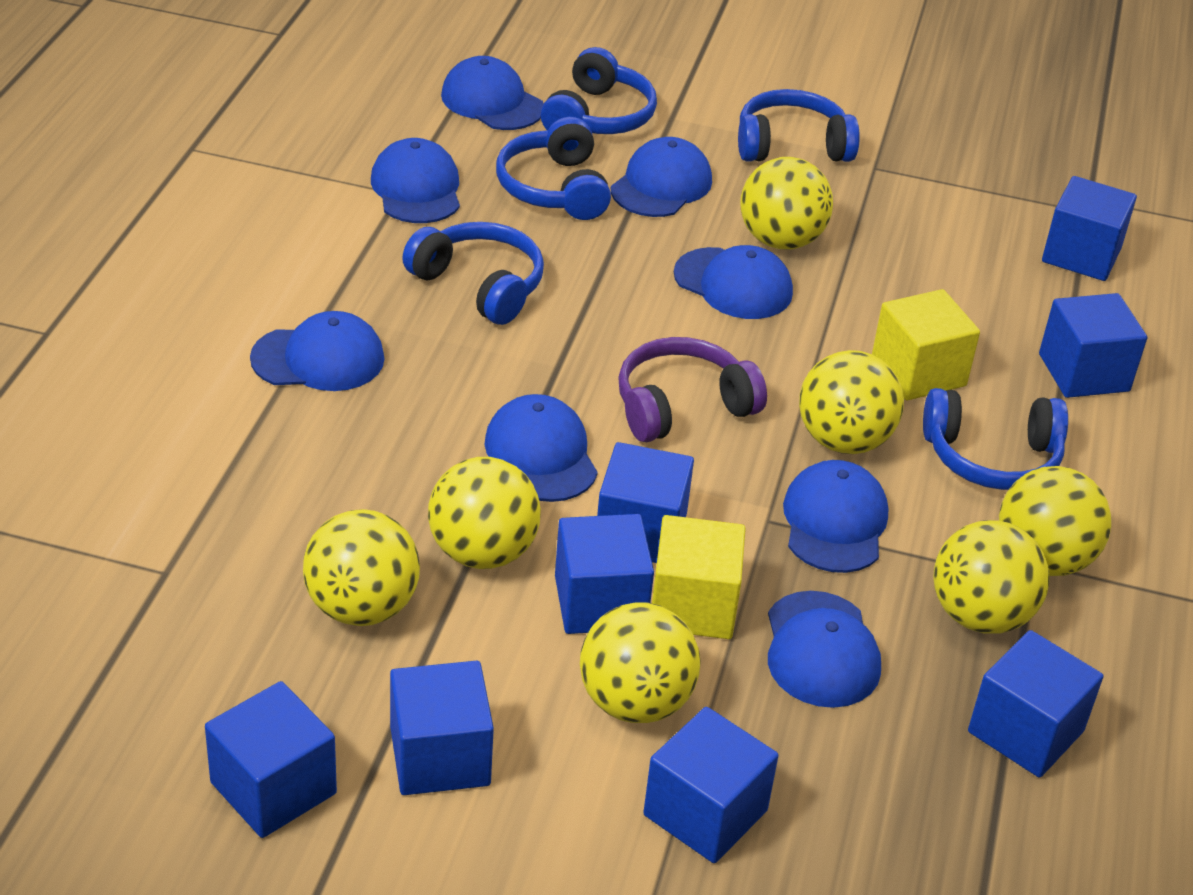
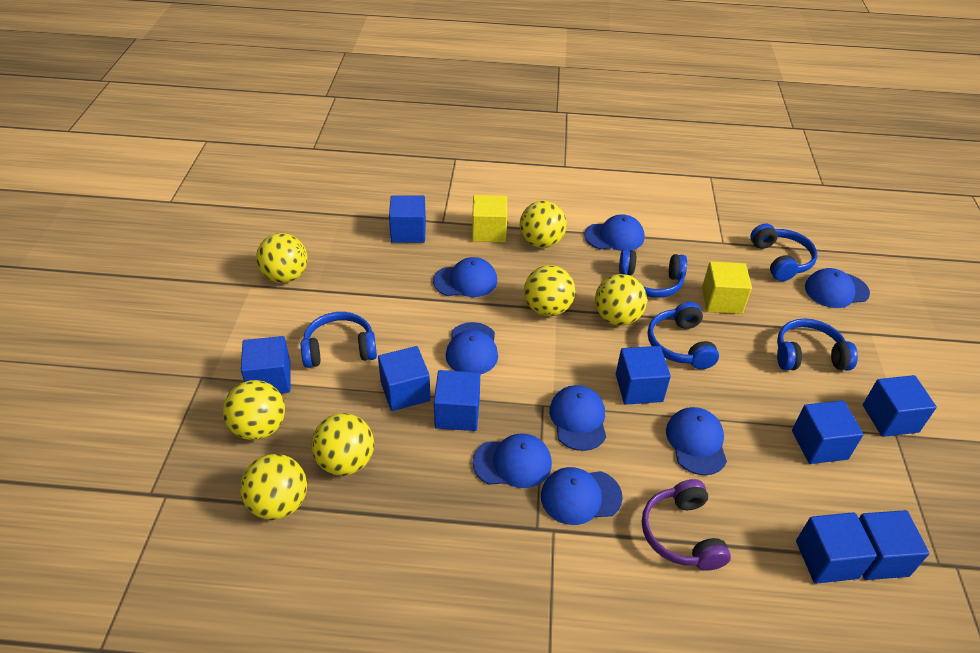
blue cube: [205,681,337,838] [390,661,494,795] [555,514,654,634] [597,442,694,563] [643,707,778,863] [968,630,1103,778] [1039,293,1147,398] [1042,176,1137,281] = 8 -> [241,336,291,393] [378,346,431,411] [389,196,426,243] [434,370,480,431] [616,346,671,405] [792,401,864,464] [796,512,877,584] [859,510,929,580] [863,375,937,437] = 9

